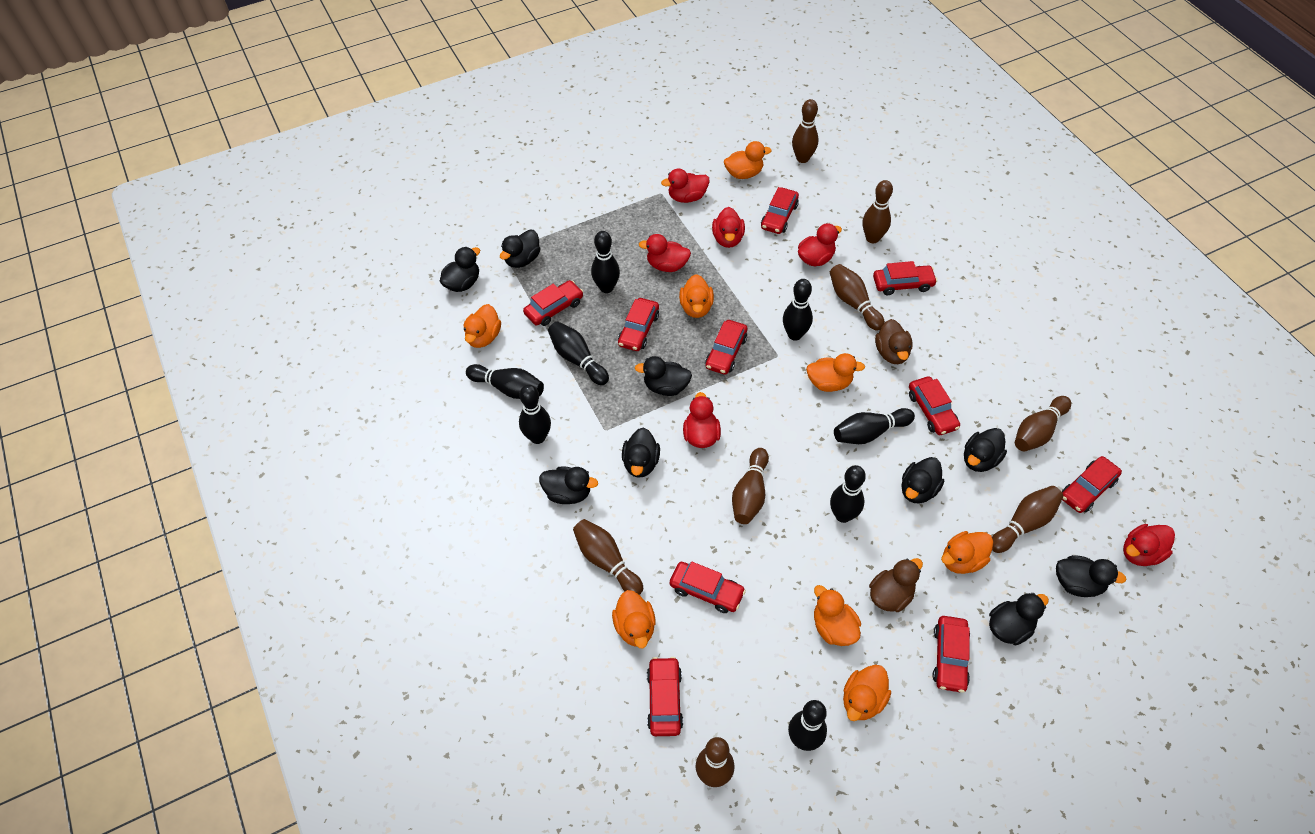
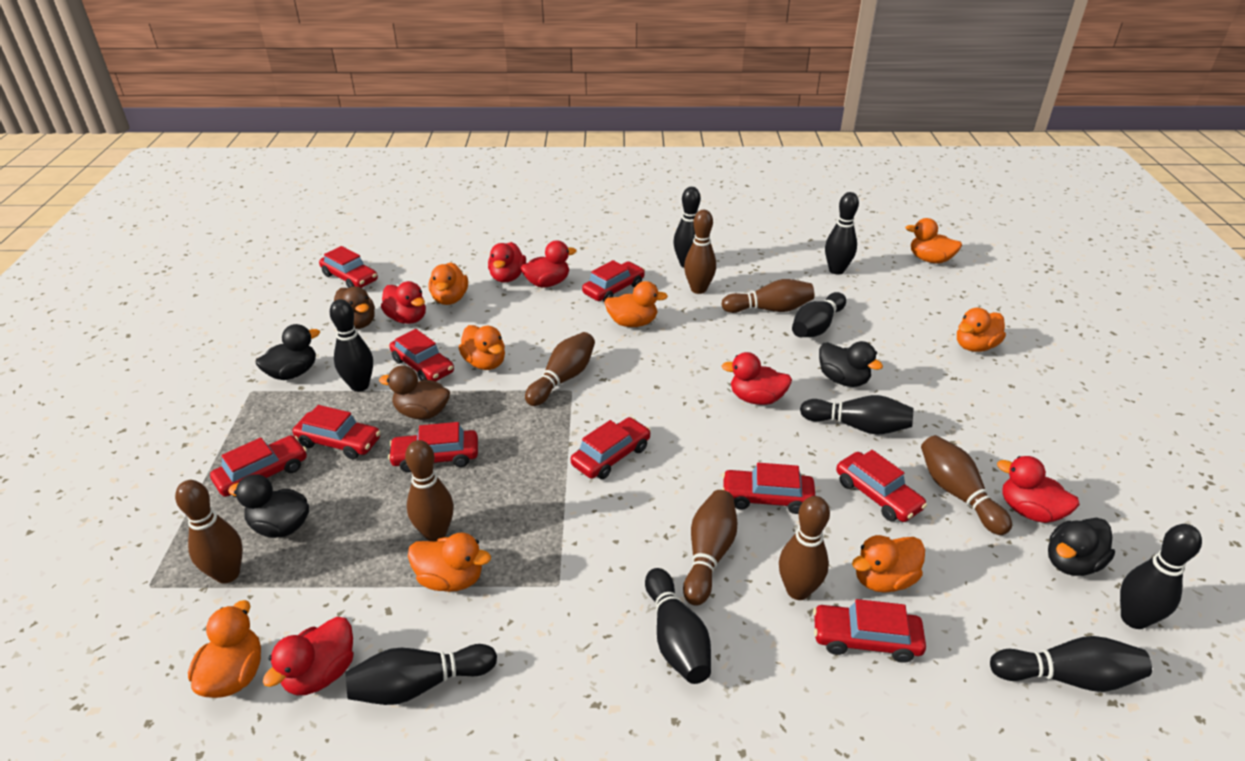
black bowling pin: [466,364,544,399] [519,385,551,444] [548,322,609,385] [591,231,620,293] [783,279,813,341] [788,700,827,751] [830,465,866,523] [834,408,915,444] = 8 -> [330,299,373,392] [345,644,497,705] [645,568,711,684] [673,187,701,268] [792,292,846,337] [800,395,913,435] [825,192,859,275] [990,636,1152,692] [1120,524,1202,629] = 9
black duck: [439,247,480,292] [500,230,540,268] [539,466,598,504] [622,428,660,478] [635,356,692,396] [902,457,944,503] [964,428,1007,472] [989,593,1049,645] [1056,555,1127,597] = 9 -> [228,474,309,538] [256,324,320,380] [819,341,883,387] [1048,518,1115,576] = 4

